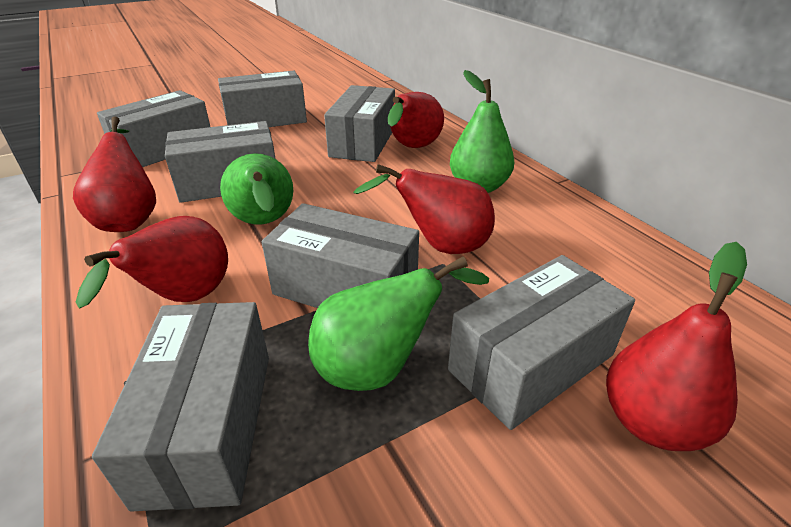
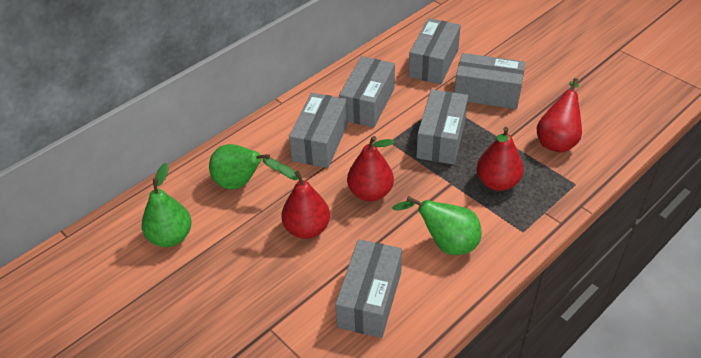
grey box: [92,302,269,512] [97,90,210,167] [165,121,276,203] [218,70,307,127] [262,203,419,308] [324,85,395,162] [448,255,635,430] = 7 -> [289,93,348,168] [335,239,402,338] [339,56,395,128] [408,18,461,84] [416,89,468,165] [454,53,525,109] = 6
red pear: [73,116,156,232] [76,216,228,308] [353,164,495,254] [388,92,444,148] [606,242,747,451] = 5 -> [277,164,330,239] [347,136,394,201] [476,127,524,191] [537,78,582,153] = 4

